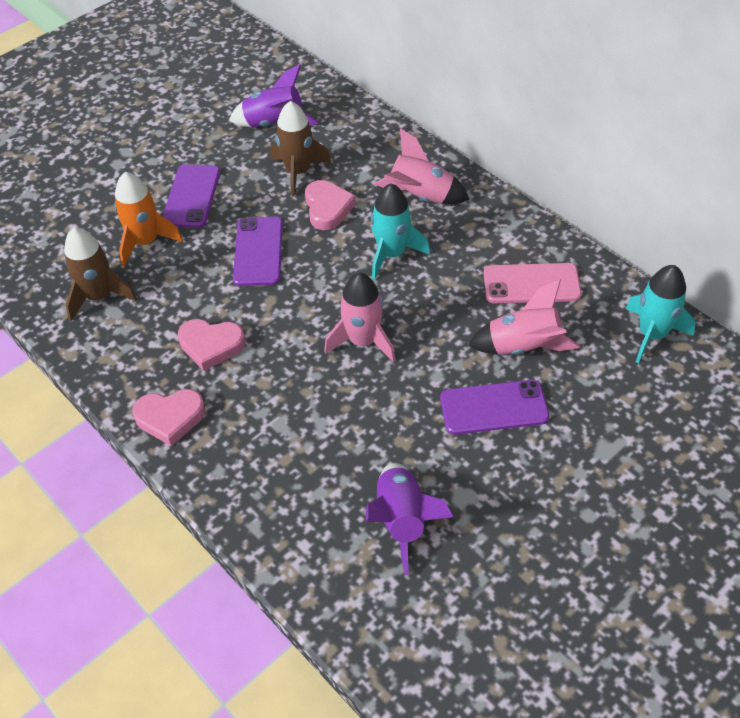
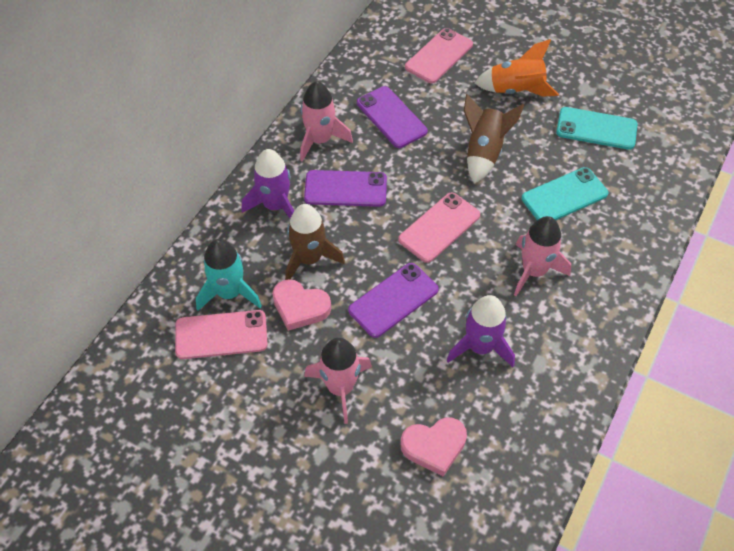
pink heart: [132,389,206,446] [178,319,245,371] [305,180,356,230] = 3 -> [272,279,331,331] [400,417,467,476] = 2
pink phone: [483,263,582,303] = 1 -> [175,310,268,359] [398,192,480,263] [405,28,473,83] = 3
turquoise phone: none = 0 -> [522,167,608,220] [556,107,638,150] = 2
turquoise rocket: [371,183,430,280] [625,265,696,364] = 2 -> [196,239,262,311] = 1

